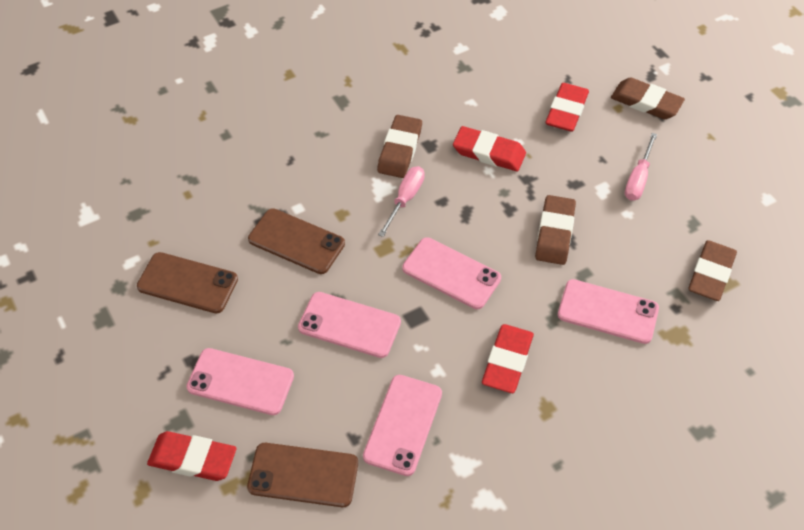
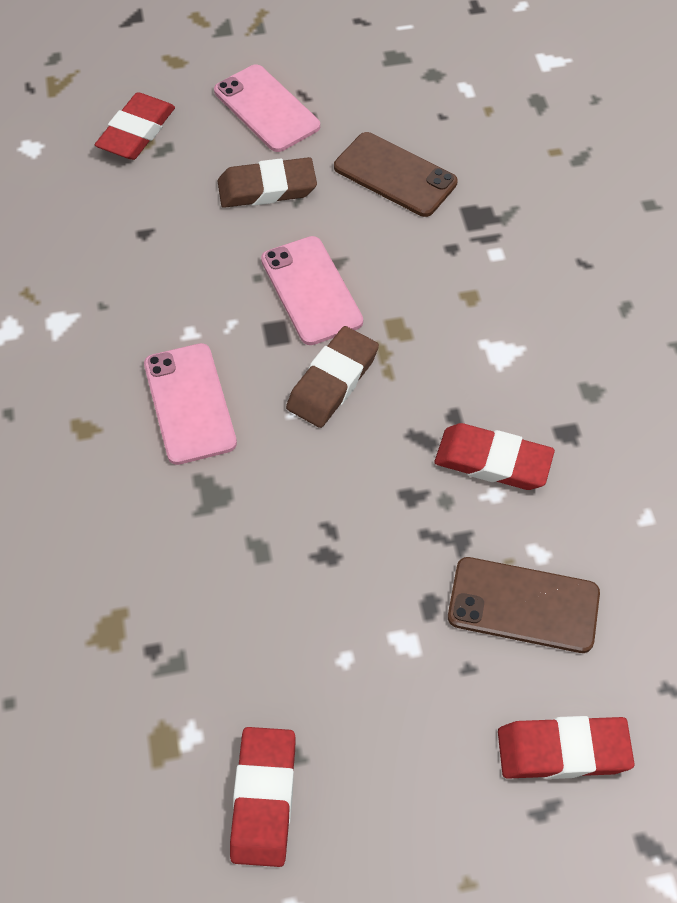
brown eraser: [377,115,422,178] [535,195,576,265] [611,77,685,119] [688,240,737,301] = 4 -> [218,157,317,208] [286,326,379,428] = 2
brown phone: [137,252,238,313] [247,443,358,507] [248,208,345,274] = 3 -> [334,132,458,217] [448,557,600,653] = 2
pink phone: [186,348,294,415] [298,292,401,358] [363,375,442,476] [402,237,501,309] [558,279,659,344] = 5 -> [144,343,237,465] [214,64,320,152] [261,236,363,345] = 3
pink screwdriver: [378,166,425,237] [625,133,657,201] = 2 -> none = 0

